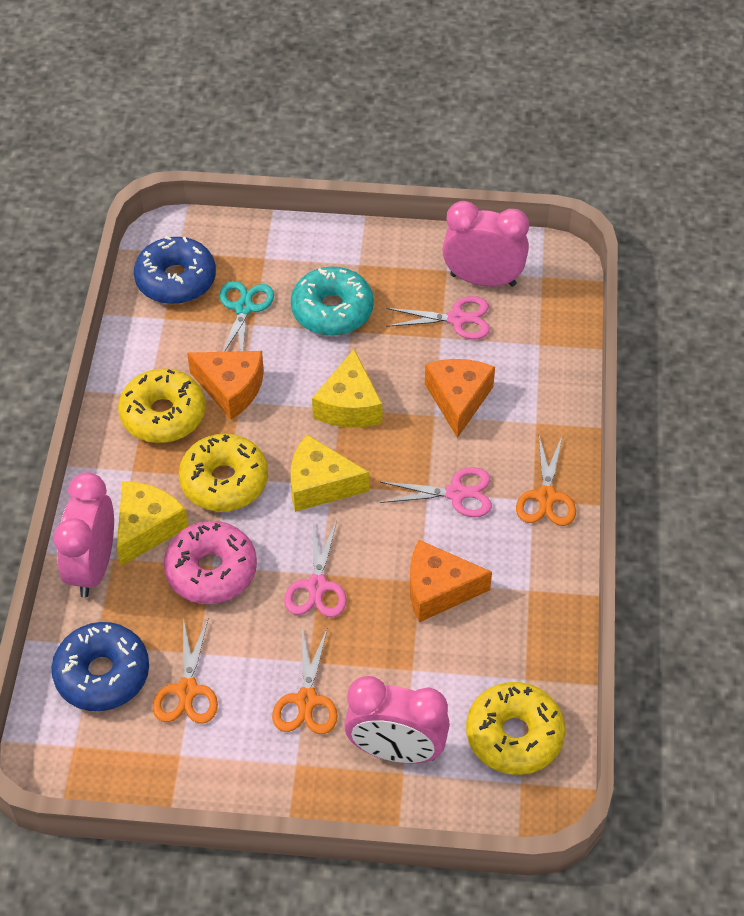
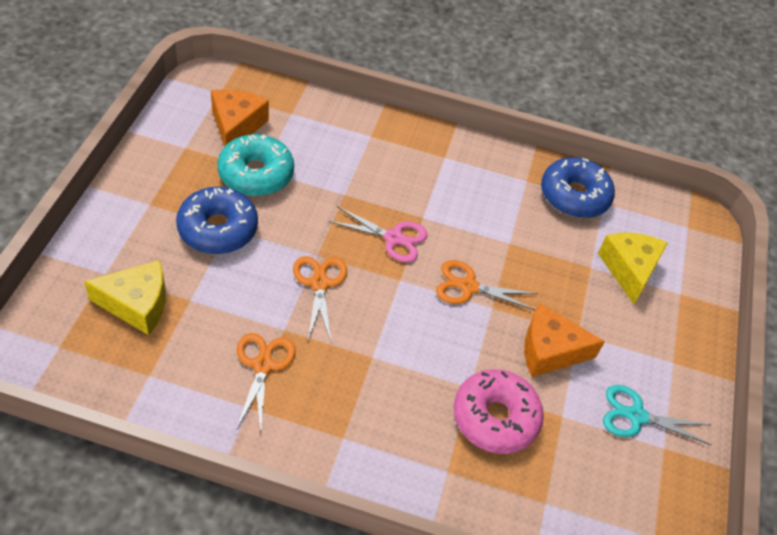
orange cheese: [187,351,264,420] [410,540,492,622] [425,359,495,438] = 3 -> [211,89,269,147] [524,303,605,377] = 2
pink clock: [53,472,114,598] [344,676,450,764] [442,201,529,287] = 3 -> none = 0
pink scissors: [284,520,347,617] [380,467,492,517] [386,296,490,339] = 3 -> [328,206,428,263] = 1
yellow cheese: [117,481,189,566] [291,435,369,512] [312,349,382,428] = 3 -> [84,260,166,335] [598,233,668,304] = 2
yellow donut: [118,369,205,443] [179,434,268,512] [466,682,565,775] = 3 -> none = 0

